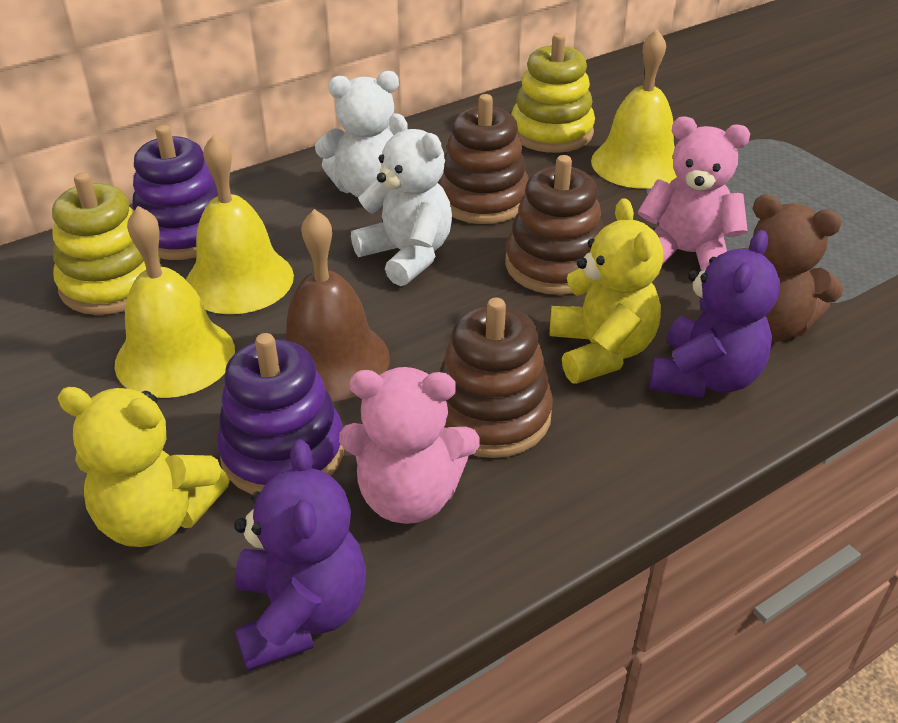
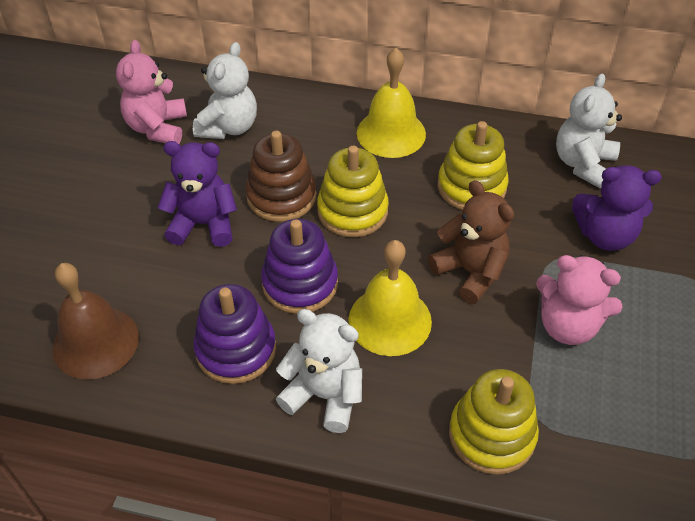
brown stacking toy: [438,94,529,224] [440,298,553,458] [505,155,603,295] = 3 -> [246,131,317,222] = 1
white teddy bear: [315,71,399,197] [351,113,452,286] = 2 -> [193,42,257,139] [276,309,362,433] [556,74,622,188] = 3
yellow bell: [115,206,235,398] [186,134,294,314] [591,29,677,189] = 3 -> [348,240,432,356] [357,48,426,158] = 2
yellow stacking toy: [52,172,162,315] [511,33,595,153] = 2 -> [317,146,389,237] [438,121,509,210] [449,369,539,475] = 3
yellow teddy bear: [57,387,230,547] [550,198,663,384] = 2 -> none = 0

